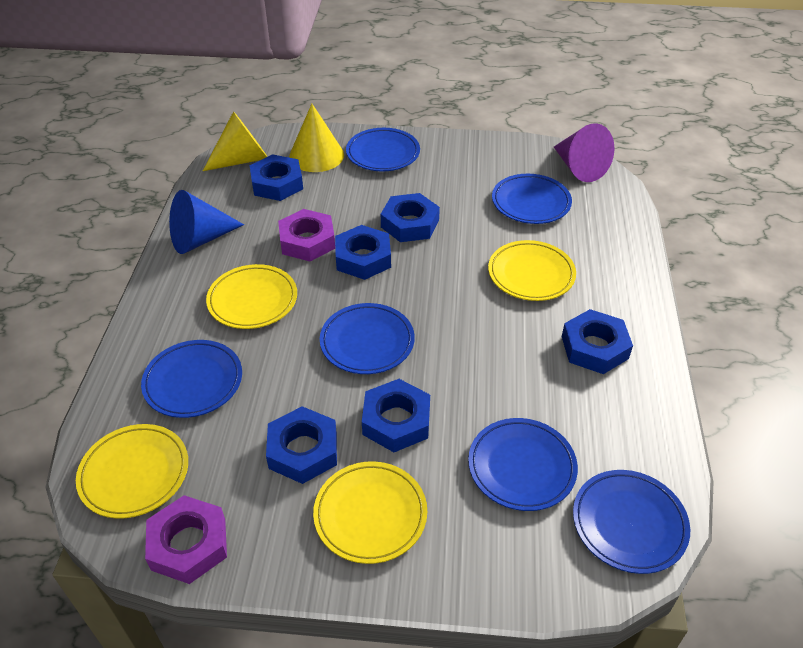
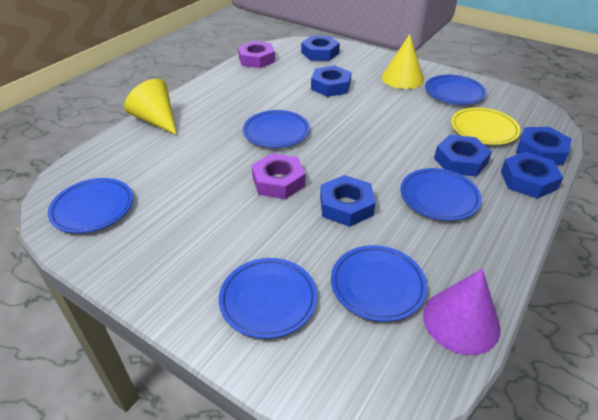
blue cone: [169,190,244,254] = 1 -> none = 0
yellow plate: [76,424,188,519] [206,264,297,329] [313,461,427,564] [488,240,576,301] = 4 -> [451,107,521,145] = 1

